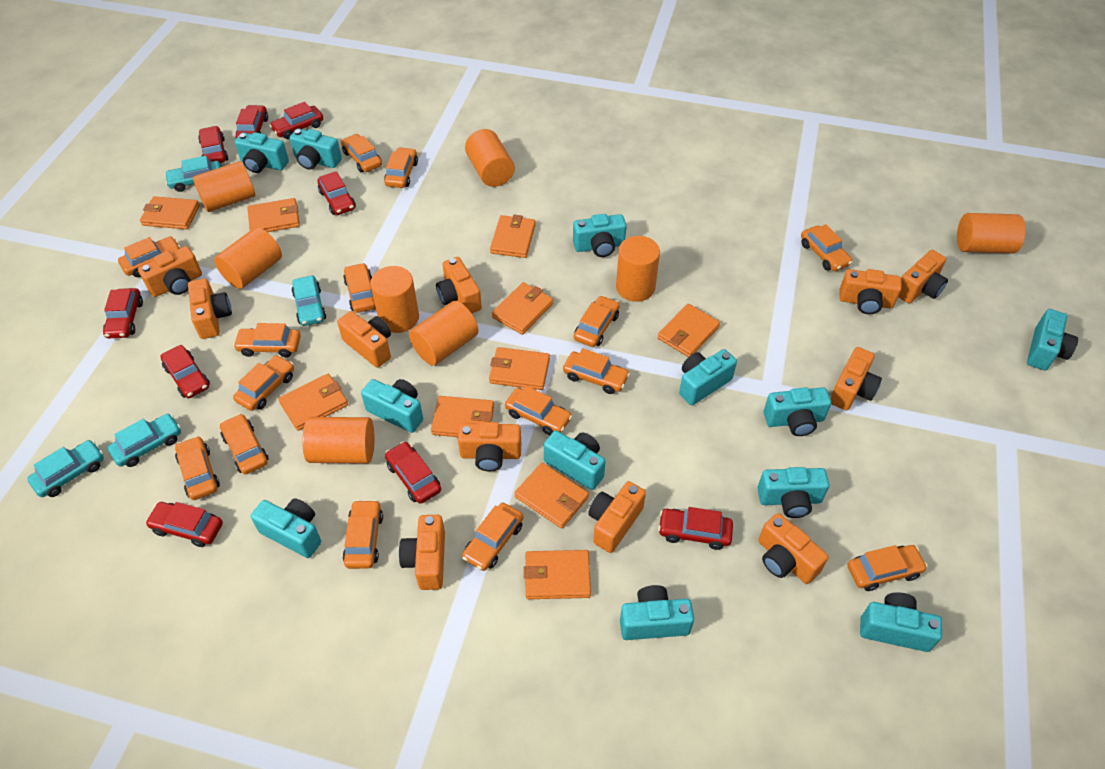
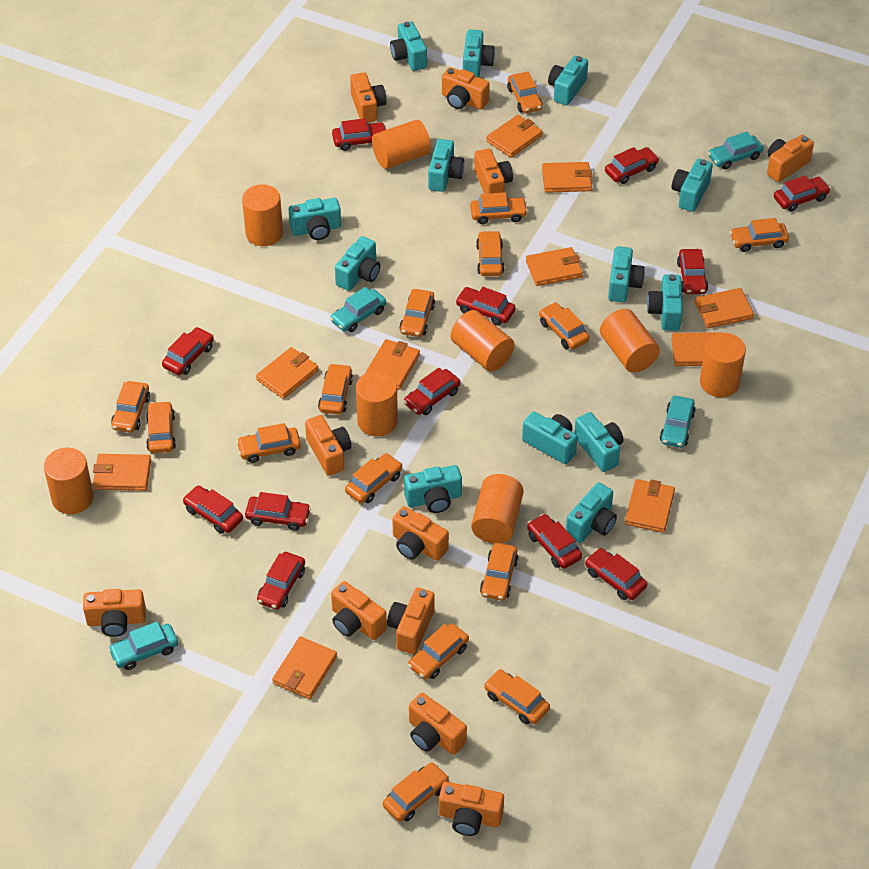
red car: [103,288,143,338] [145,502,223,547] [160,345,210,398] [198,126,228,163] [236,105,268,139] [269,102,323,139] [317,171,356,215] [385,441,441,504] [658,507,733,550] = 9 -> [162,327,214,375] [183,486,243,534] [245,492,311,531] [257,552,305,610] [332,118,386,151] [404,368,461,415] [455,287,516,325] [527,514,582,569] [585,548,647,600] [605,147,659,184] [677,249,708,294] [774,175,831,212] = 12
turquoise camera: [235,132,289,173] [251,498,321,558] [289,129,342,170] [361,379,423,433] [544,431,606,490] [573,214,627,257] [620,585,694,640] [679,349,737,405] [757,467,829,518] [763,387,831,436] [860,592,942,652] [1027,309,1078,371] = 12 -> [288,198,341,240] [335,236,380,291] [390,21,427,71] [404,465,462,513] [428,139,464,192] [463,30,495,78] [522,412,577,464] [548,56,588,105] [566,482,617,543] [574,412,623,472] [608,246,645,302] [647,274,683,331] [672,159,713,212] = 13

